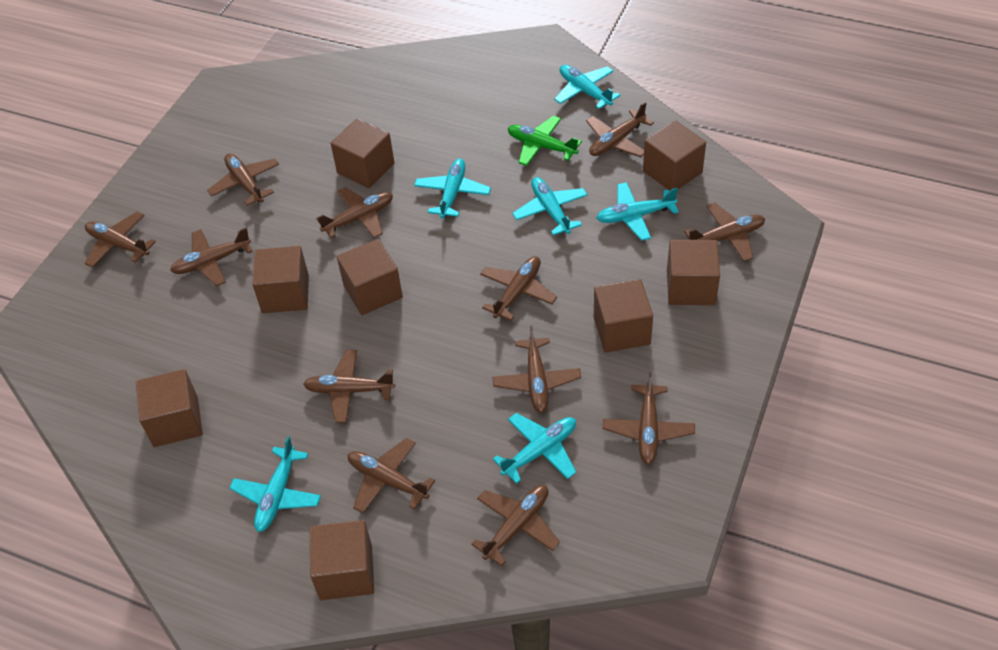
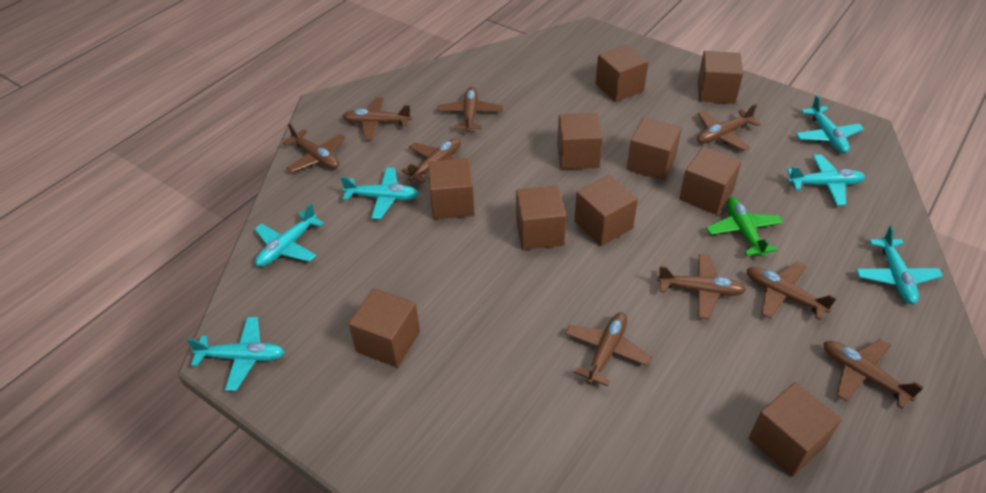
brown cube: [136,369,203,447] [252,246,309,313] [310,520,374,600] [331,118,394,188] [337,239,403,315] [594,279,653,353] [643,120,706,191] [667,240,720,305] = 8 -> [348,288,420,367] [428,158,475,219] [516,186,566,250] [557,113,603,169] [574,175,638,246] [595,44,648,102] [627,117,682,181] [679,147,742,215] [698,51,743,104] [749,382,842,477] = 10
brown plane: [85,212,156,267] [170,227,253,286] [207,153,279,206] [303,350,395,423] [316,187,393,238] [348,438,435,513] [471,485,560,566] [480,256,557,321] [492,326,581,413] [586,102,654,157] [603,372,695,464] [684,203,765,261] = 12 -> [282,123,345,172] [342,97,411,140] [401,138,461,183] [437,87,503,132] [565,312,652,386] [657,254,746,319] [697,104,760,151] [746,262,837,320] [823,339,924,409] = 9

